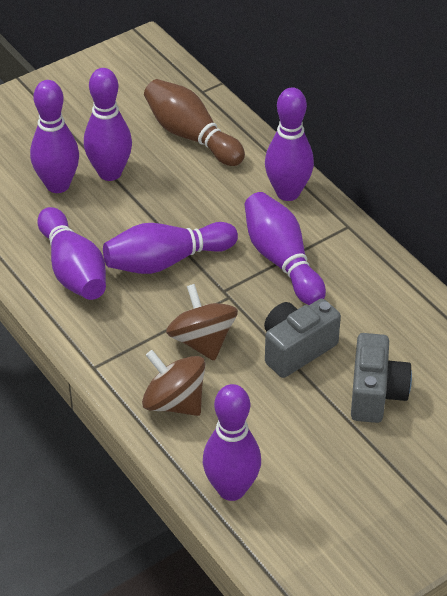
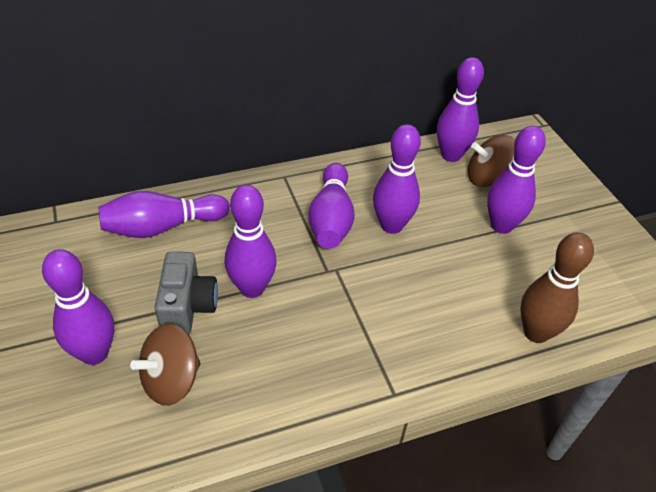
grey camera: [264,299,341,378] [351,333,412,423] = 2 -> [154,252,218,335] = 1

